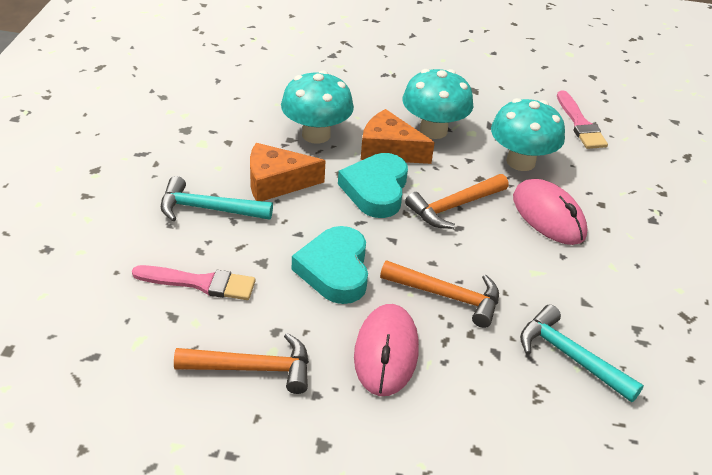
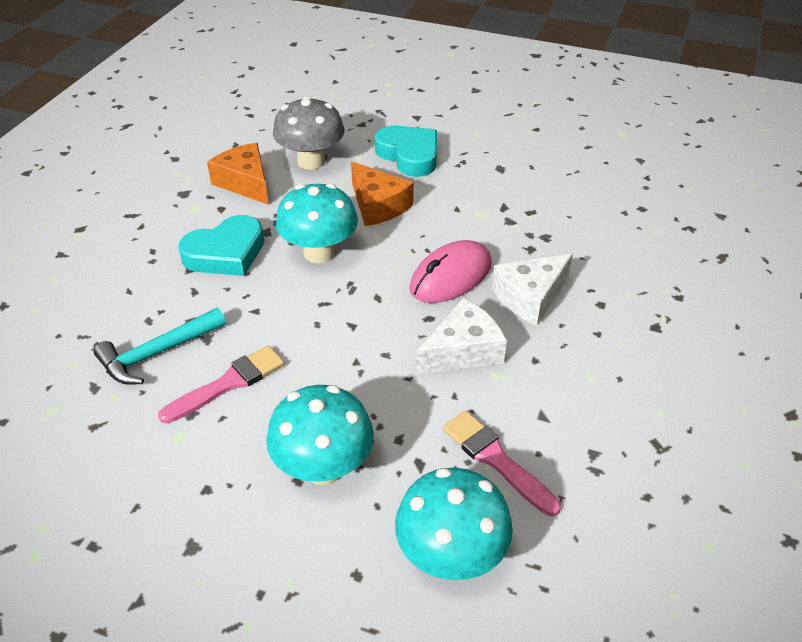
grey mushroom: none = 0 -> [273,96,344,170] = 1
orange hammer: [174,333,309,394] [380,260,499,328] [405,174,509,229] = 3 -> none = 0
pink mouse: [354,304,419,396] [513,179,588,245] = 2 -> [409,240,492,303] = 1
turquoise hammer: [161,176,273,222] [520,305,644,402] = 2 -> [94,308,226,385] = 1
white cheese: none = 0 -> [416,298,507,374] [492,254,573,326] = 2

